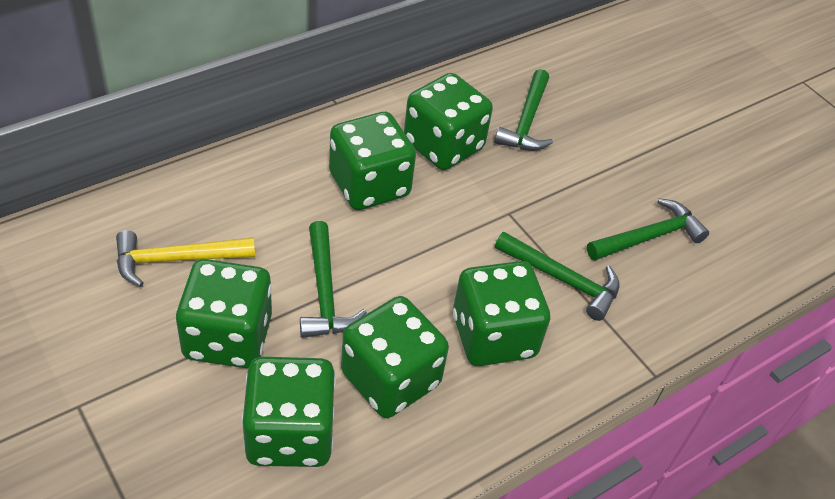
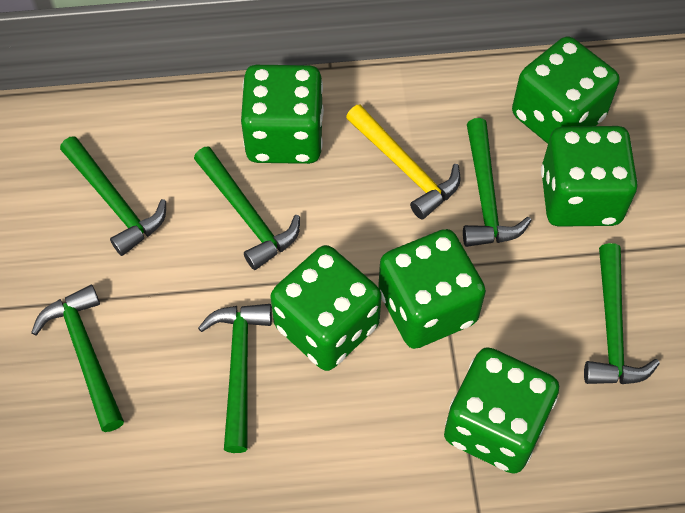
green hammer: [300,221,367,338] [494,69,553,151] [495,232,620,321] [587,198,709,261] = 4 -> [31,285,124,432] [60,136,166,256] [194,146,300,270] [198,304,272,453] [463,118,532,247] [584,243,660,384] = 6

